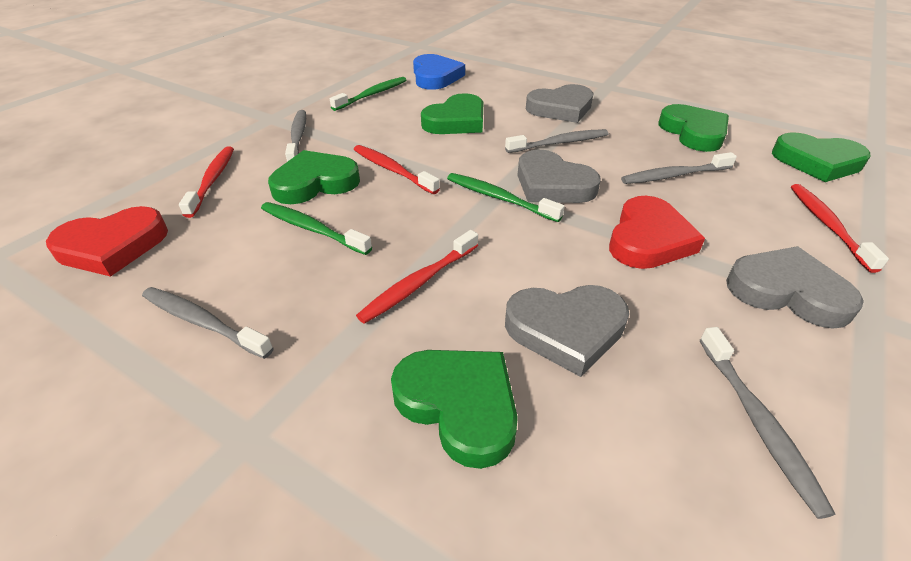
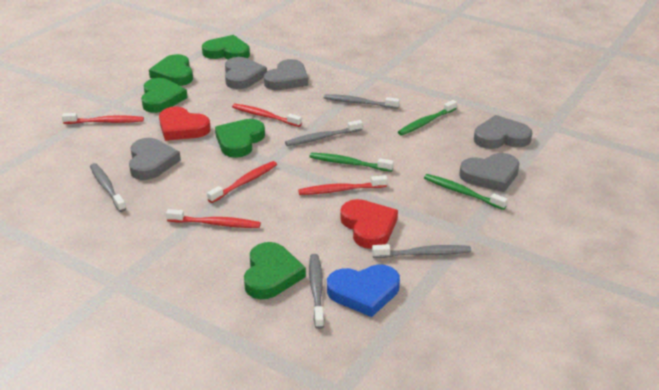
grey heart: [505,285,629,377] [517,150,601,203] [526,84,593,123] [726,246,864,329] = 4 -> [129,138,181,180] [225,57,267,89] [264,59,308,90] [459,153,520,192] [474,115,532,149] = 5
red toothbrush: [179,146,234,218] [353,145,440,194] [356,230,478,324] [791,184,889,273] = 4 -> [62,113,144,124] [166,209,261,228] [207,161,277,203] [232,104,302,127] [298,175,388,195] = 5

